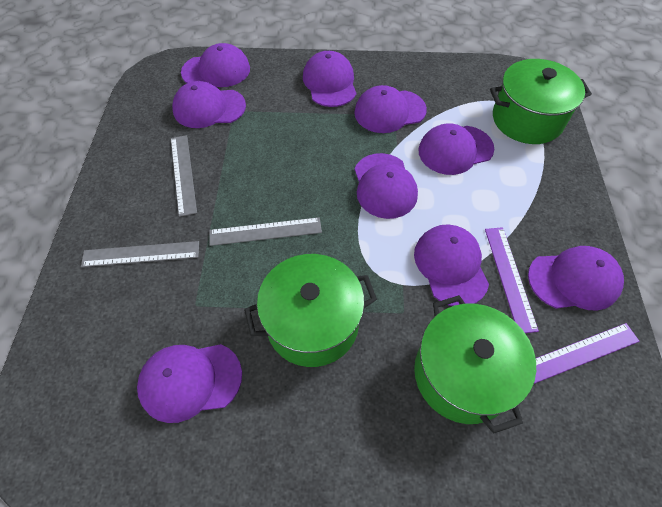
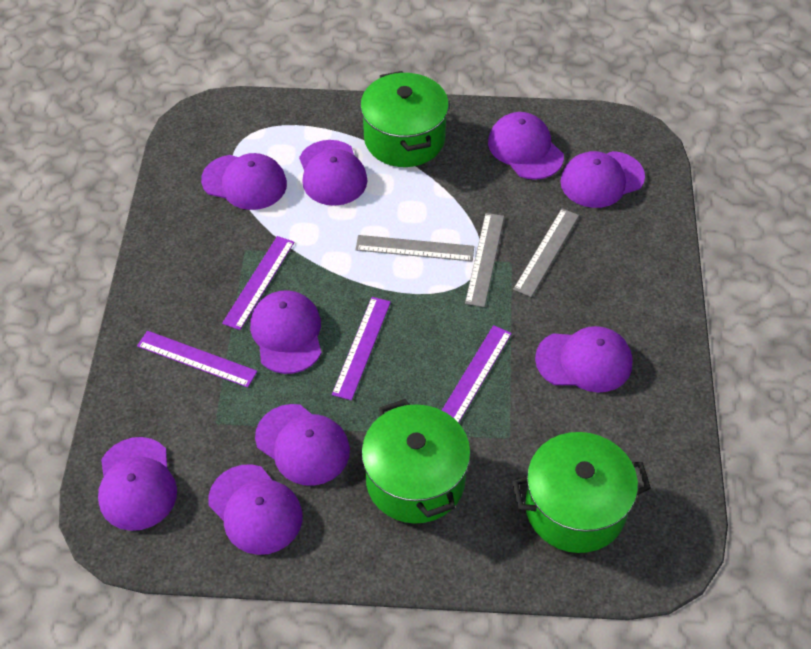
purple ruler: [485,227,539,333] [534,323,640,384] = 2 -> [137,331,257,388] [222,236,294,330] [332,297,391,400] [442,325,512,423] = 4

